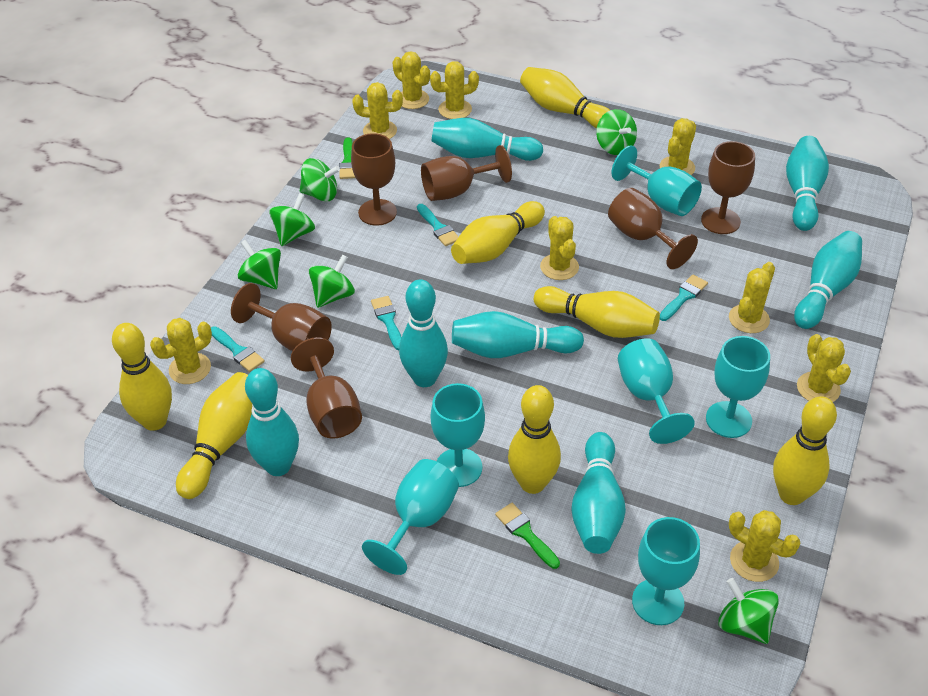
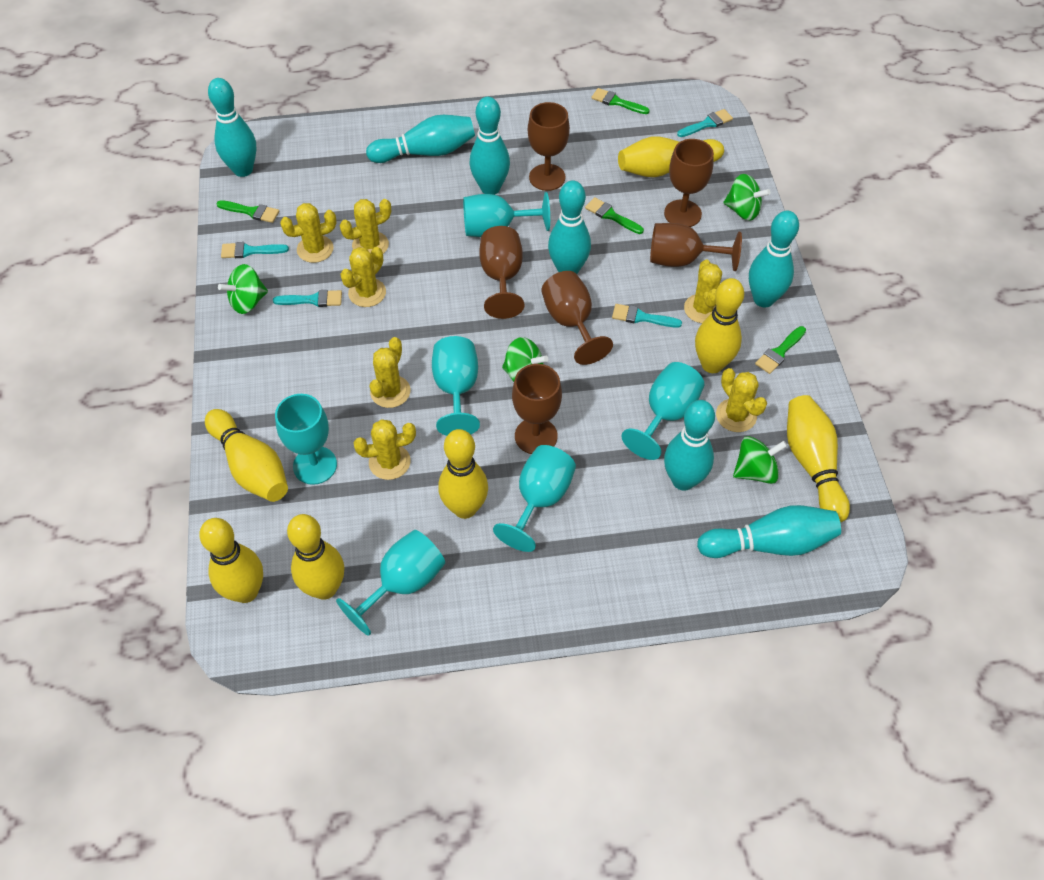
green brush: [339,137,355,179] [495,503,560,569] = 2 -> [216,200,279,223] [585,197,644,234] [591,88,650,114] [755,326,806,374] = 4
green spinning top: [238,240,281,289] [269,193,315,246] [300,158,340,201] [308,254,355,308] [596,109,637,155] [718,578,779,644] = 6 -> [218,264,268,314] [502,337,548,382] [723,174,771,221] [733,436,787,484] = 4
yellow cactus: [150,318,212,384] [352,82,403,139] [393,51,430,109] [430,61,479,119] [540,216,579,280] [660,118,696,175] [729,262,775,333] [729,510,801,582] [797,334,851,402] = 9 -> [280,203,337,263] [340,199,391,254] [340,247,386,307] [353,419,416,480] [370,337,410,408] [684,260,722,323] [716,368,767,432] = 7

